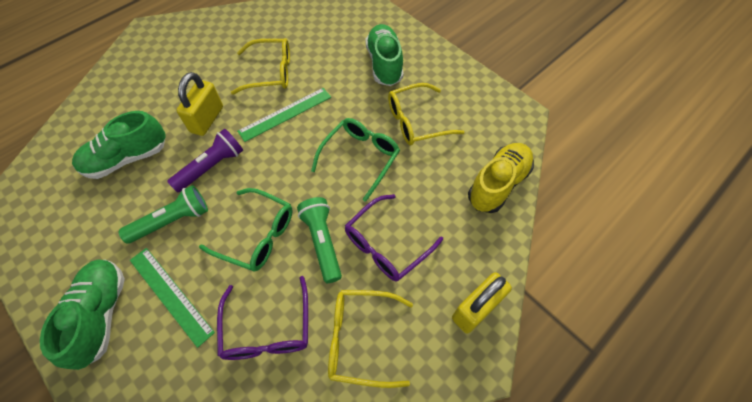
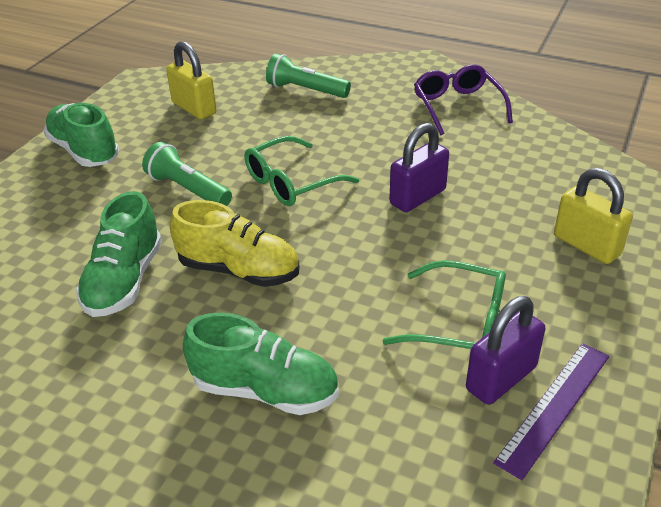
green ruler: [130,248,215,348] [237,88,331,142] = 2 -> none = 0
purple flashlight: [167,129,243,193] = 1 -> none = 0
purple glasses: [217,276,308,360] [345,194,443,281] = 2 -> [414,64,513,135] = 1
purple padlock: none = 0 -> [389,123,449,212] [466,296,545,405] = 2
purple ruler: none = 0 -> [493,343,609,480] = 1
yellow glasses: [231,38,290,95] [328,290,413,388] [388,83,465,146] = 3 -> none = 0

